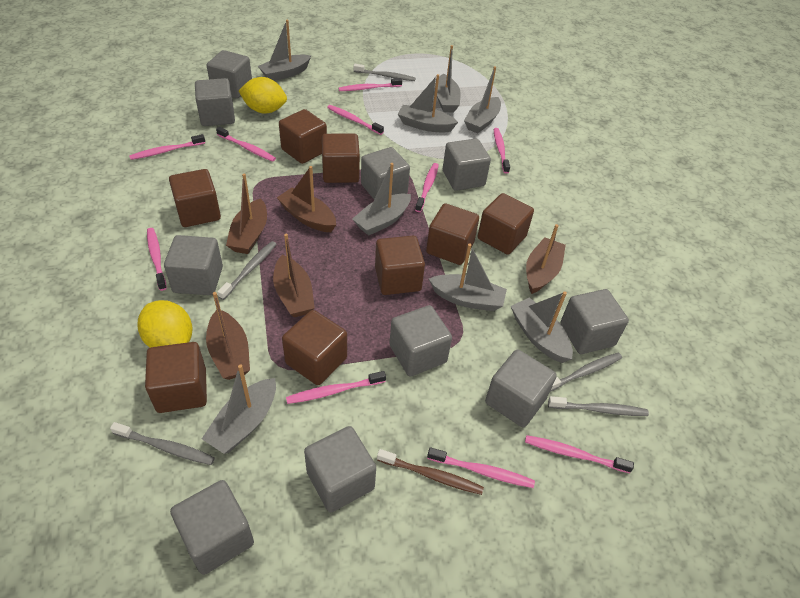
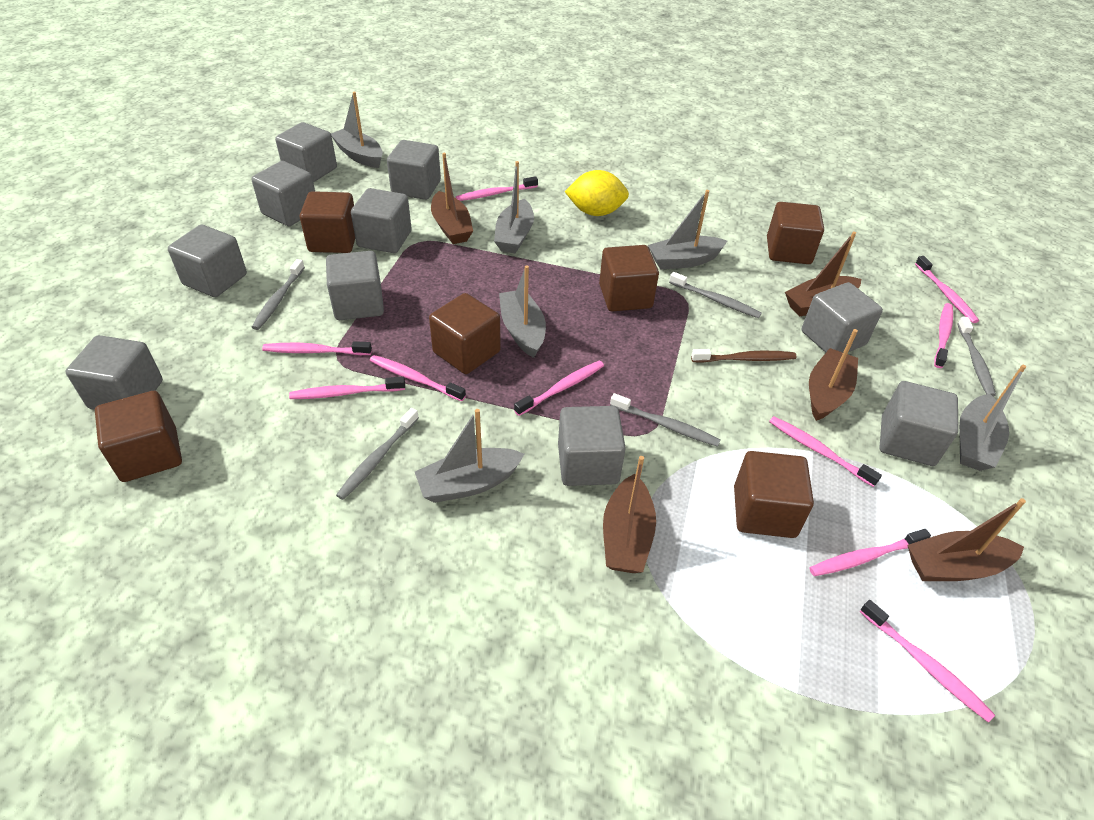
brown cube: [145,342,207,413] [169,169,221,227] [279,109,327,164] [282,310,347,385] [322,134,360,183] [375,236,425,295] [426,203,479,265] [478,193,534,255] = 8 -> [95,391,182,482] [300,191,355,253] [429,293,501,374] [599,245,659,312] [734,451,814,538] [767,202,824,264] = 6
grey boat: [202,364,276,454] [258,20,311,81] [352,163,411,236] [398,74,458,132] [429,244,507,311] [434,45,461,112] [464,66,501,134] [511,291,573,363] = 8 -> [331,92,383,168] [415,409,524,503] [494,161,534,253] [499,265,546,358] [648,190,727,270] [959,365,1026,471] = 6
yellow lemon: [138,300,193,348] [239,77,287,114] = 2 -> [565,170,629,216] = 1

